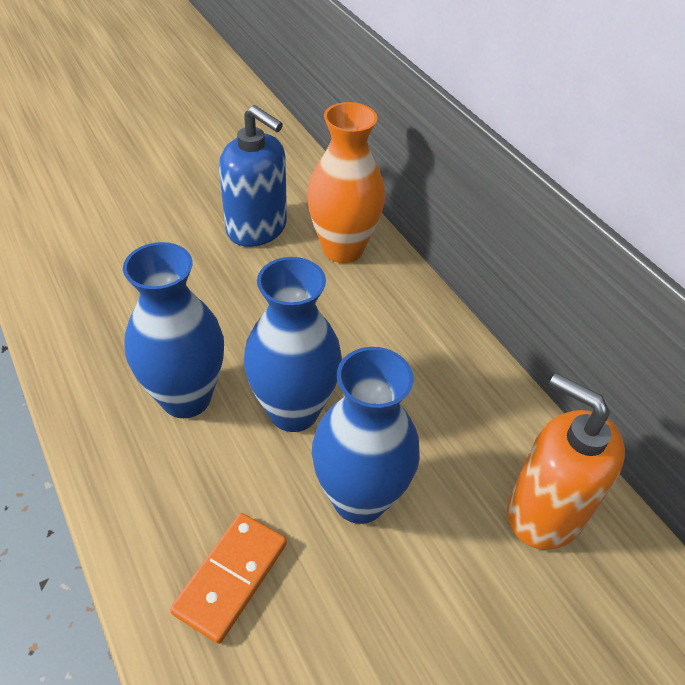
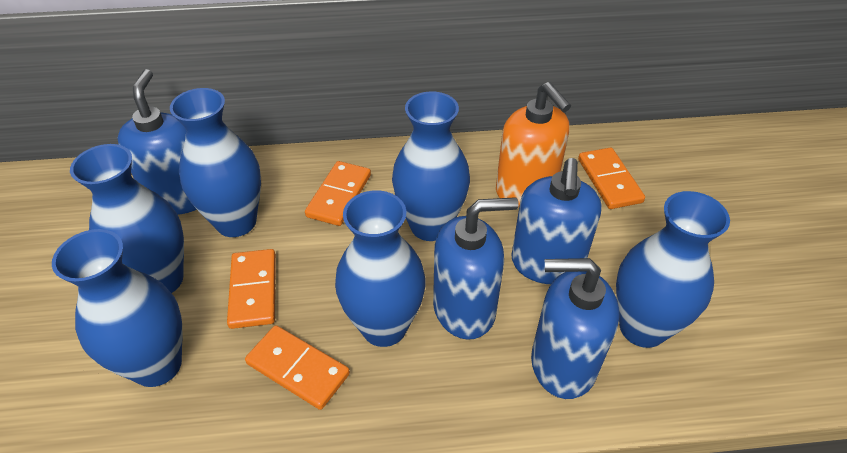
blue soap dispenser: [219,105,287,247] = 1 -> [117,69,197,215] [433,197,519,340] [512,158,602,284] [531,258,619,399] = 4
blue vase: [123,242,224,418] [244,257,342,432] [312,347,420,524] = 3 -> [52,229,183,387] [70,144,184,293] [170,88,261,237] [335,190,425,347] [392,91,470,241] [616,191,730,348] = 6
orange domino: [170,513,287,644] = 1 -> [227,249,276,329] [245,325,350,410] [305,161,371,226] [578,148,645,209] = 4
orange vase: [307,102,385,263] = 1 -> none = 0

